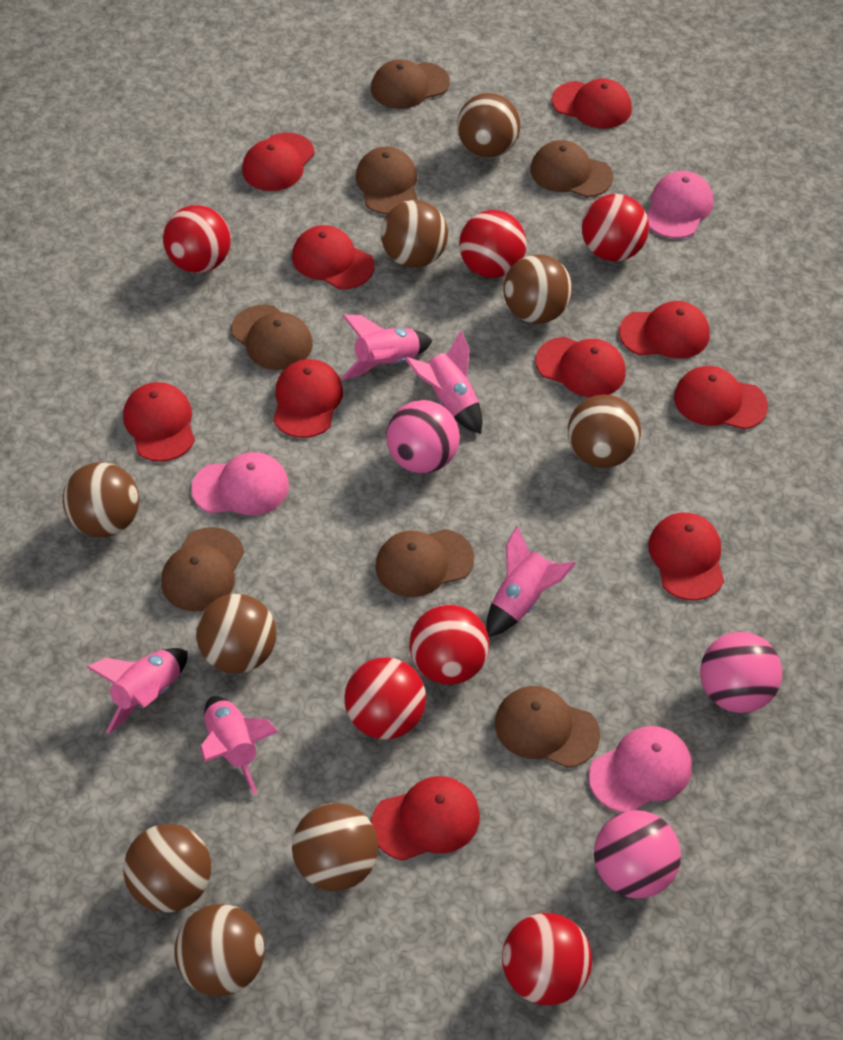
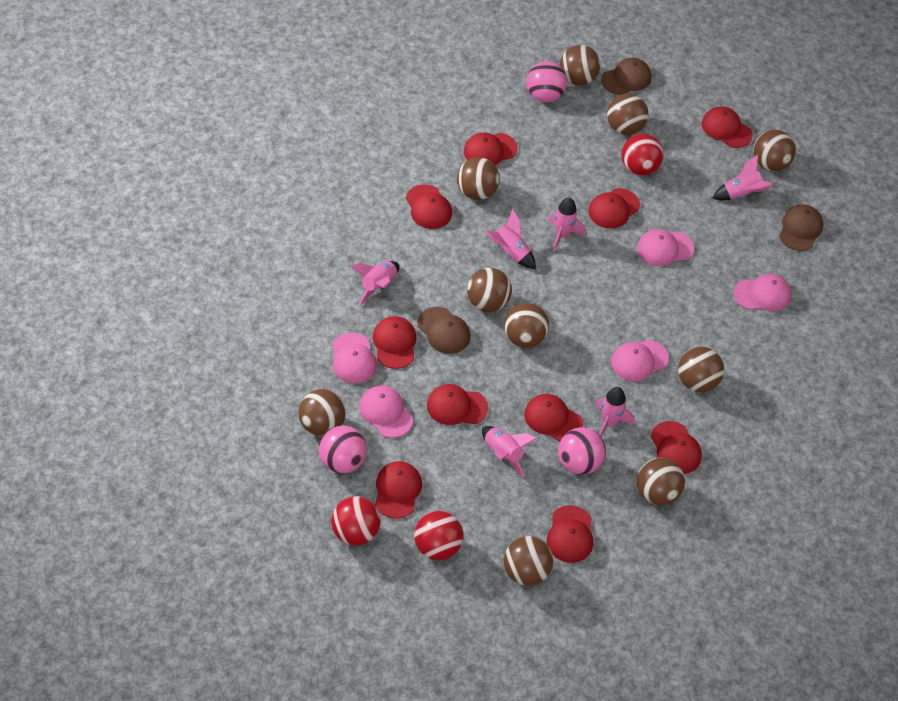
brown ball: [63,462,139,537] [124,824,211,912] [174,904,265,996] [196,594,276,674] [292,803,378,891] [381,200,448,268] [457,93,520,158] [503,254,572,324] [568,395,641,468] = 9 -> [298,389,346,436] [457,157,500,200] [467,268,512,312] [504,303,549,348] [504,536,553,586] [560,45,600,86] [607,93,649,135] [637,457,685,505] [678,347,724,392] [753,130,796,171] = 10
brown cap: [161,527,244,611] [231,305,313,370] [356,147,417,214] [371,59,450,109] [375,529,474,597] [495,686,600,768] [531,140,613,198] = 7 -> [418,307,470,354] [601,58,651,95] [779,205,823,251] = 3
pink cap: [191,452,289,515] [588,726,692,813] [647,171,713,238] = 3 -> [332,333,377,384] [359,385,413,438] [611,340,669,381] [637,229,694,266] [734,274,791,312] = 5
pink rocket: [87,648,188,734] [200,696,279,795] [342,315,433,380] [405,330,482,434] [486,526,576,637] = 5 -> [351,261,399,305] [482,426,537,477] [486,209,536,269] [548,197,585,252] [596,387,634,437] [712,155,773,200] = 6
red ball: [163,205,231,273] [344,657,426,740] [409,604,489,685] [459,210,527,278] [502,913,592,1005] [582,194,649,262] = 6 -> [331,496,380,546] [414,511,463,560] [621,133,664,176] = 3

